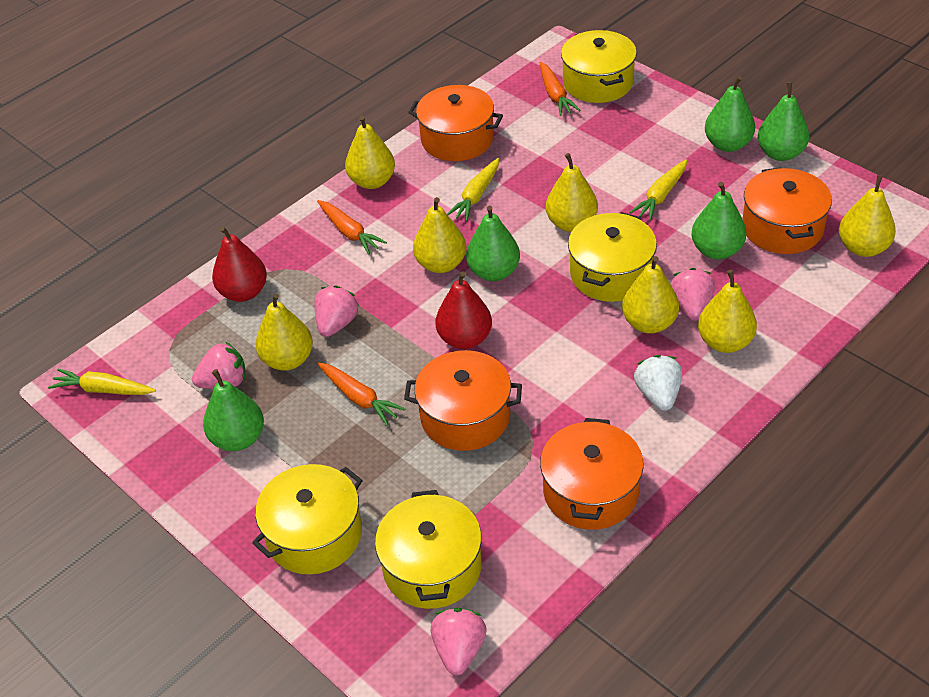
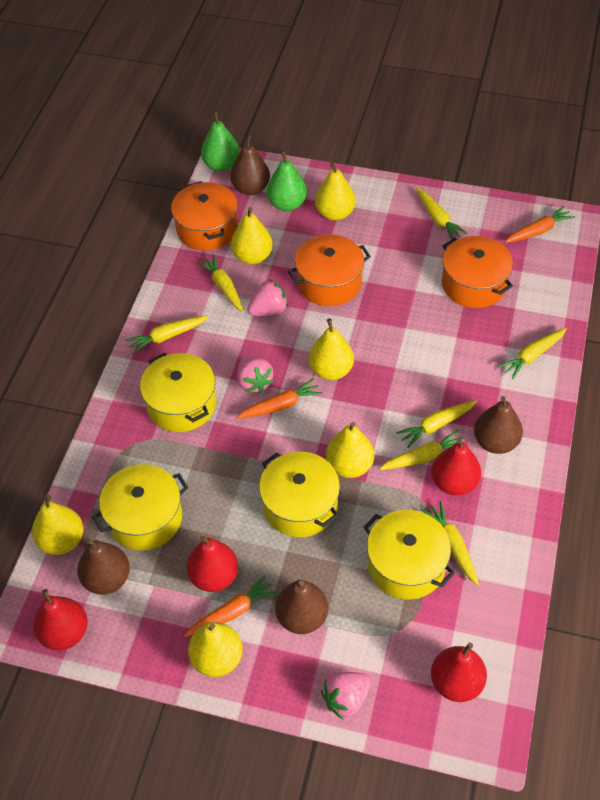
brown pear: none = 0 -> [77,538,130,595] [230,135,270,195] [275,580,328,634] [474,396,523,454] = 4
green pear: [203,369,264,451] [466,205,520,281] [691,181,746,259] [705,76,755,152] [758,82,809,161] = 5 -> [201,111,240,172] [267,150,307,211] = 2
orange pot: [404,350,522,451] [408,85,503,161] [540,418,644,530] [743,167,832,254] = 4 -> [171,181,238,251] [288,234,371,306] [442,236,513,308] = 3
pink strawberry: [192,341,245,389] [314,286,359,337] [431,608,487,675] [670,268,715,321] = 4 -> [237,356,274,393] [247,279,288,316] [321,672,371,719] = 3
red pear: [212,226,267,302] [436,271,492,349] = 2 -> [33,589,88,650] [187,536,238,592] [431,642,487,702] [432,438,481,495] = 4
white strawberry: [634,355,682,411] = 1 -> none = 0
yellow carrot: [48,369,156,395] [447,158,499,221] [629,159,687,221] = 3 -> [126,316,208,354] [197,254,244,312] [379,430,468,470] [396,400,477,448] [416,188,467,240] [421,501,479,586] [498,328,566,379] = 7
yellow pear: [255,293,313,371] [345,116,395,189] [413,197,466,273] [546,153,598,232] [622,256,679,334] [698,270,757,353] [839,175,896,257] = 7 -> [32,495,83,555] [188,622,243,677] [231,207,273,265] [309,318,354,380] [315,162,356,221] [326,422,374,478] = 6

